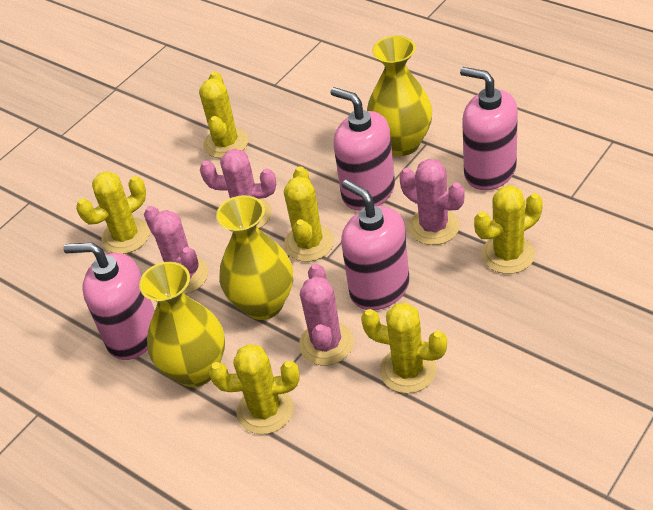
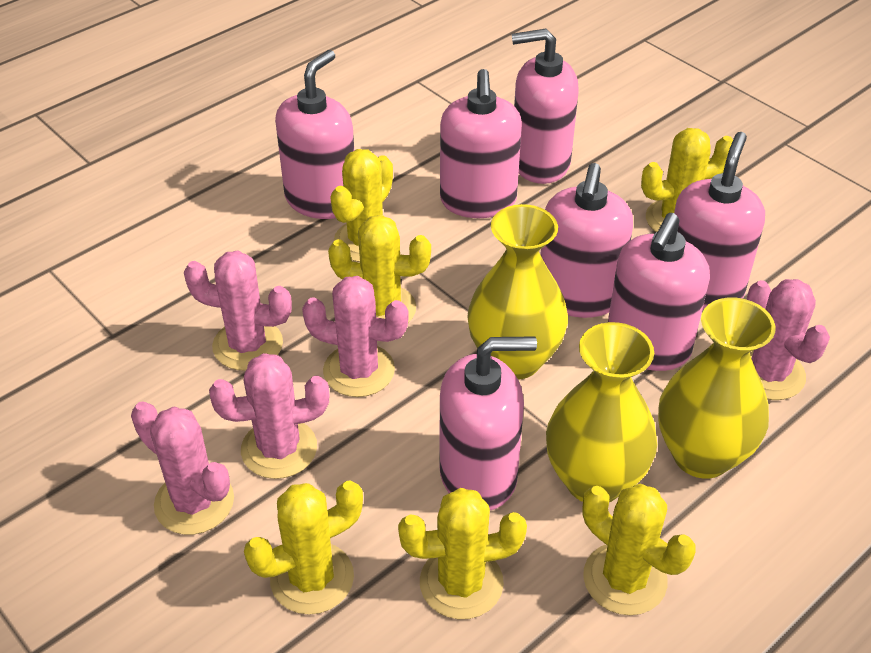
pink cactus: [144,206,208,294] [200,149,276,228] [299,264,354,365] [399,159,464,245] = 4 -> [131,401,234,535] [184,250,292,371] [209,353,329,479] [302,276,409,397] [747,279,830,400] = 5
pink soap dispenser: [63,243,155,360] [330,87,395,211] [341,179,410,310] [460,67,518,190] = 4 -> [275,50,354,219] [439,337,537,510] [440,69,522,218] [512,29,579,184] [540,163,633,318] [608,213,710,371] [674,132,765,310] = 7

